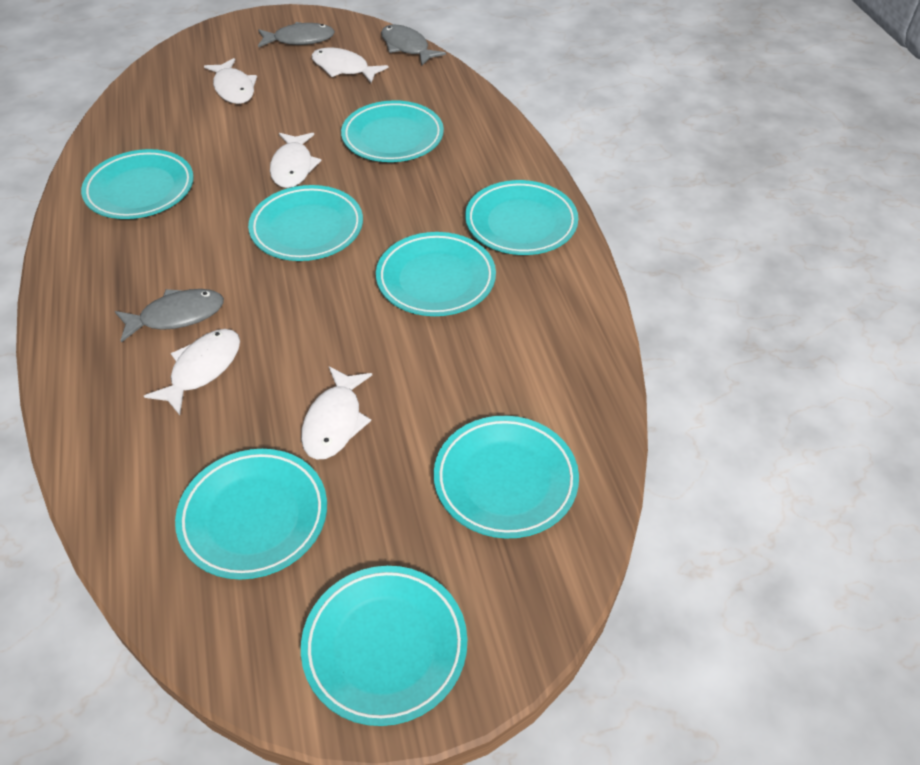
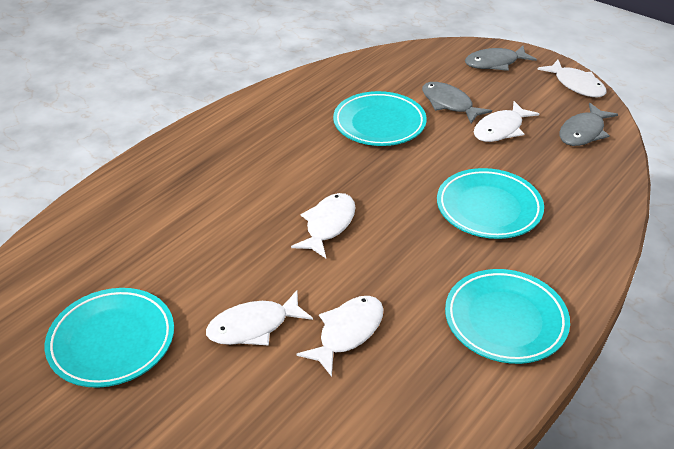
turquoise plate: [81,149,194,219] [175,449,327,579] [248,185,363,261] [301,566,467,726] [341,100,444,162] [376,232,496,316] [434,416,579,538] [465,180,578,255] = 8 -> [45,288,174,388] [333,91,427,146] [437,168,544,239] [445,269,570,364] = 4

